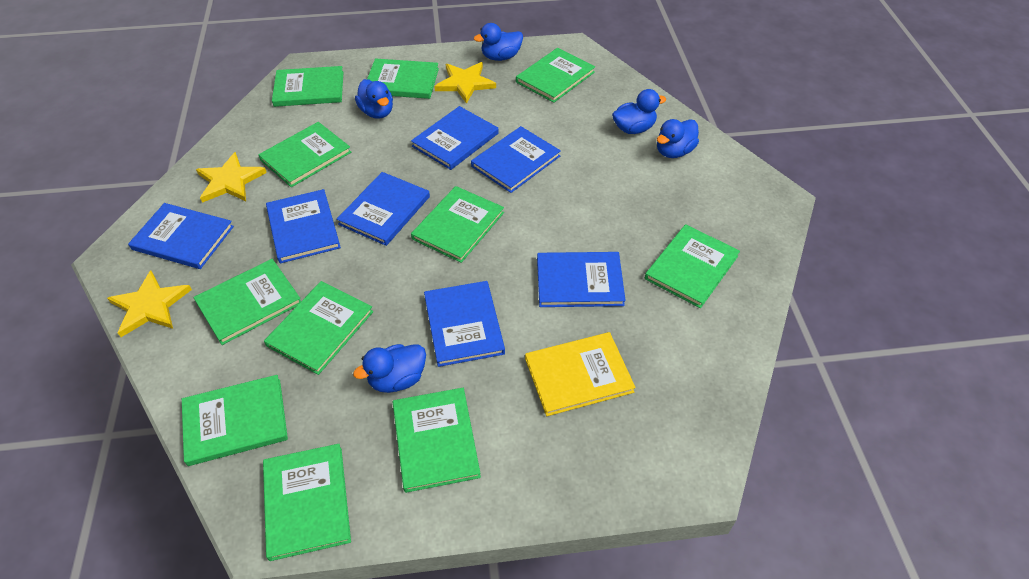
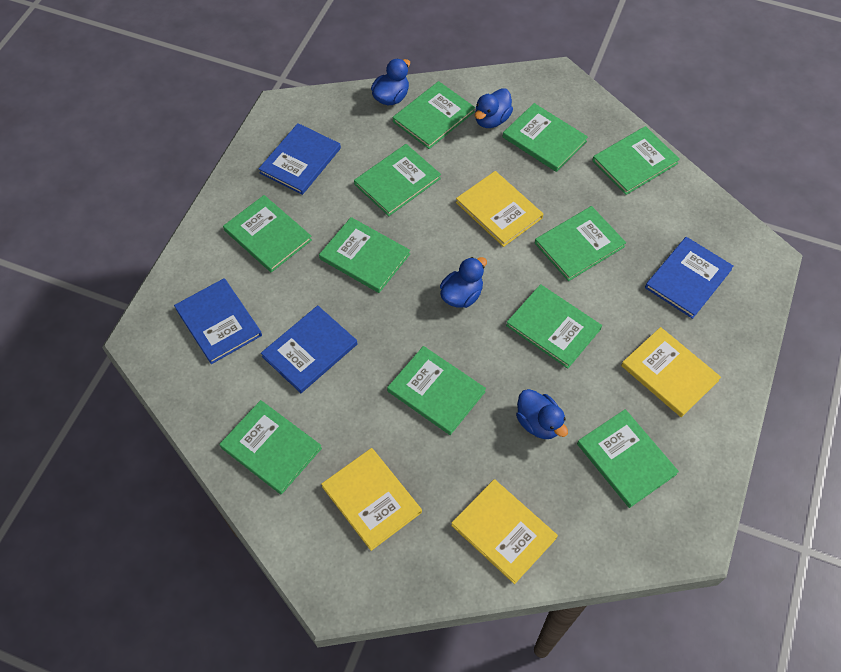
blue book: [128,203,234,269] [266,189,341,263] [337,172,430,246] [411,106,499,170] [424,281,505,367] [471,126,561,193] [537,252,626,307] = 7 -> [174,278,262,364] [259,123,341,195] [261,305,357,393] [645,237,734,319] = 4
blue duck: [353,344,426,393] [355,79,393,119] [474,23,523,61] [612,89,666,134] [657,119,699,158] = 5 -> [371,59,410,105] [440,257,487,308] [475,88,513,128] [516,389,568,439] = 4
yellow book: [525,332,636,416] = 1 -> [321,448,422,551] [451,479,558,584] [456,171,543,247] [621,327,721,417] = 4
yellow star: [107,270,192,337] [196,152,267,203] [434,62,496,104] = 3 -> none = 0

